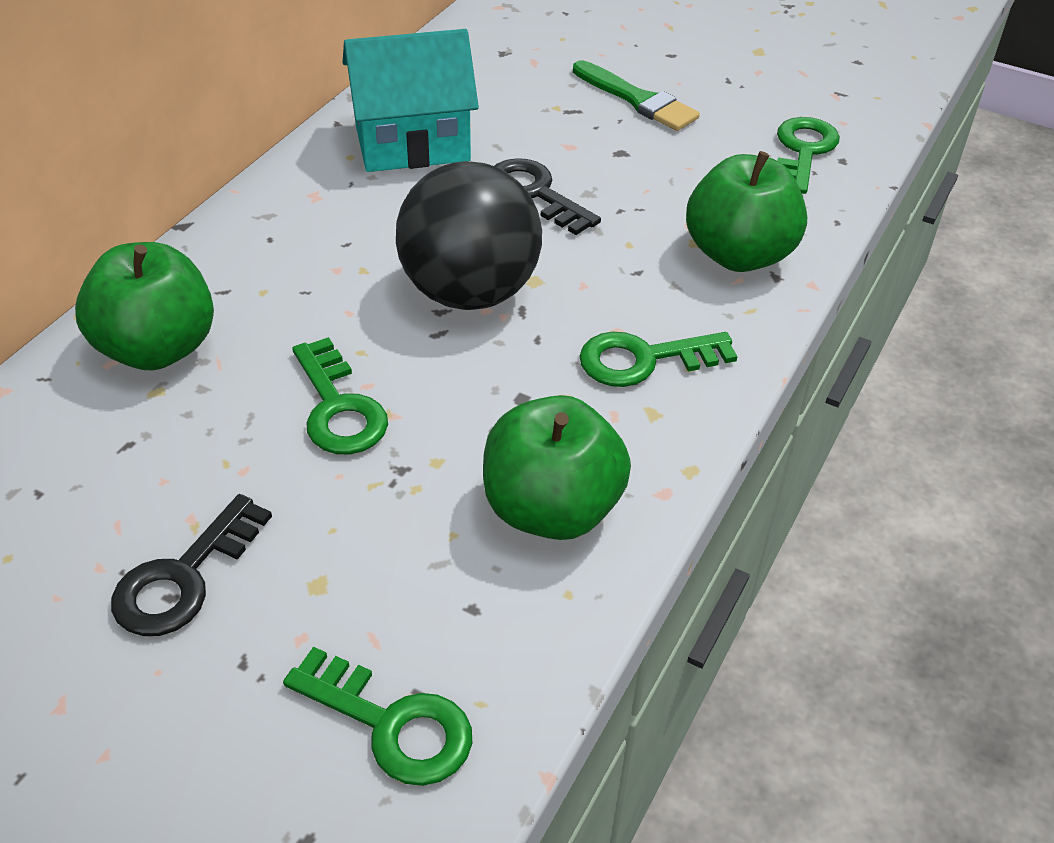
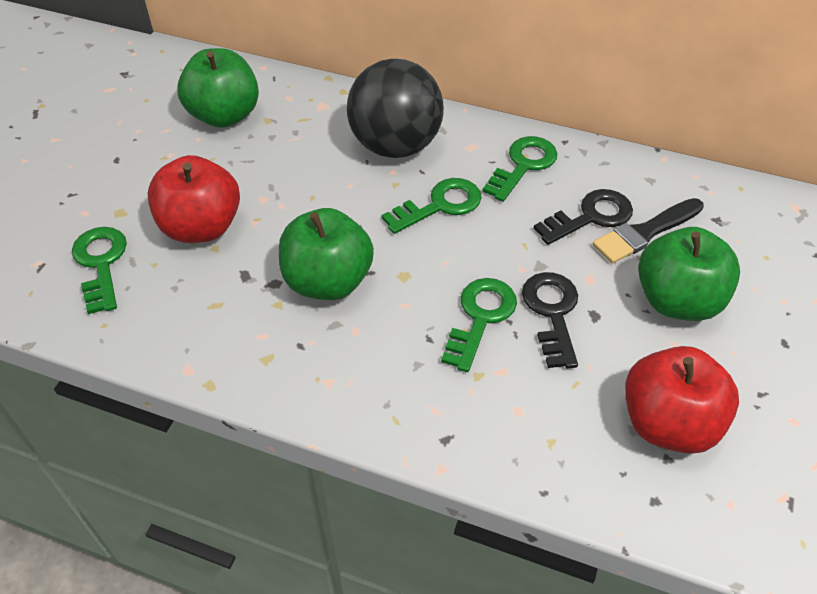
black brush: none = 0 -> [593,198,704,264] = 1
green brush: [573,60,700,131] = 1 -> none = 0
red apple: none = 0 -> [147,155,240,243] [625,346,739,454] = 2
turquoise house: [343,29,479,172] = 1 -> none = 0

